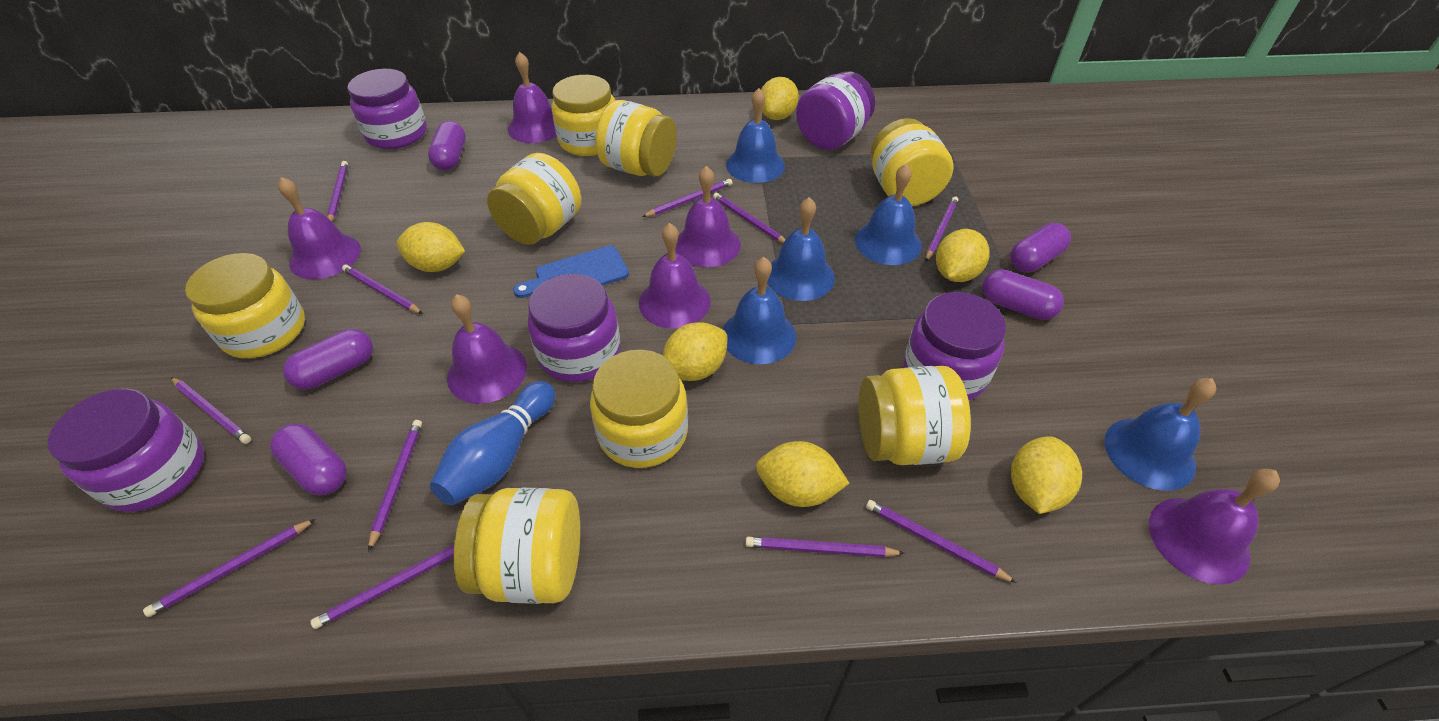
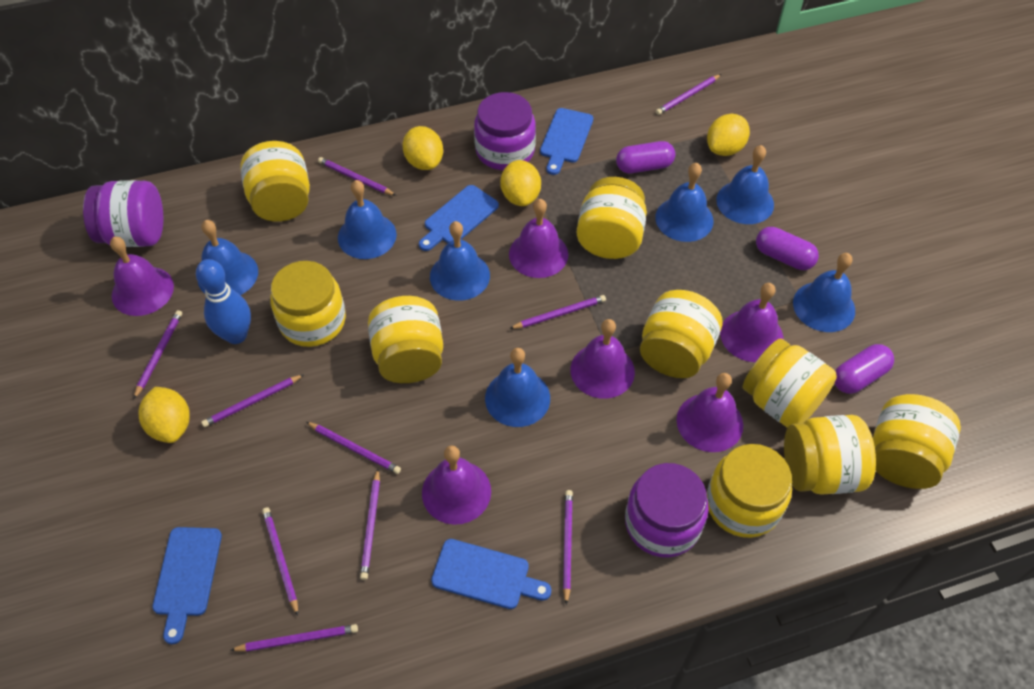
blue bell: [723,257,796,364] [726,88,785,183] [767,197,835,301] [855,164,922,265] [1104,378,1216,491] = 5 -> [198,220,258,295] [338,180,397,259] [430,221,490,301] [485,348,550,427] [655,163,714,242] [716,145,774,224] [793,253,855,332] = 7
blue cutting board: [513,246,629,298] = 1 -> [152,527,222,644] [419,185,499,251] [431,539,551,609] [540,108,593,175] = 4
purple capsule: [270,424,347,496] [283,329,373,390] [428,121,466,171] [982,269,1064,320] [1010,223,1071,273] = 5 -> [616,141,675,173] [756,227,819,270] [834,344,894,394] = 3
purple jar: [47,388,204,512] [347,69,427,149] [528,274,620,382] [796,71,875,150] [904,292,1006,400] = 5 -> [83,180,163,247] [474,92,536,170] [625,463,709,558] = 3
purple pencil: [143,519,316,617] [171,377,251,444] [310,545,454,629] [327,161,348,221] [342,265,423,314] [368,420,422,552] [642,179,732,217] [713,192,786,243] [745,537,905,557] [866,500,1017,583] [925,197,958,261] = 11 -> [134,310,182,399] [201,374,304,427] [231,624,358,652] [262,507,298,616] [306,422,401,474] [318,157,396,196] [360,469,380,580] [509,295,606,329] [563,490,573,605] [656,74,721,115] = 10
yellow jar: [185,253,305,358] [454,488,580,604] [487,153,581,245] [552,75,615,156] [590,350,688,468] [595,100,677,176] [858,366,971,465] [871,118,954,206] = 8 -> [240,141,310,222] [270,261,346,347] [368,296,443,383] [577,177,647,259] [640,290,723,378] [707,444,792,538] [742,339,837,428] [784,415,876,495] [873,394,961,489] = 9
yellow lemon: [396,222,465,272] [663,322,727,381] [756,441,850,507] [761,77,799,120] [936,229,989,282] [1011,436,1082,514] = 6 -> [139,387,190,443] [403,126,443,170] [500,160,541,206] [707,114,750,156] = 4

